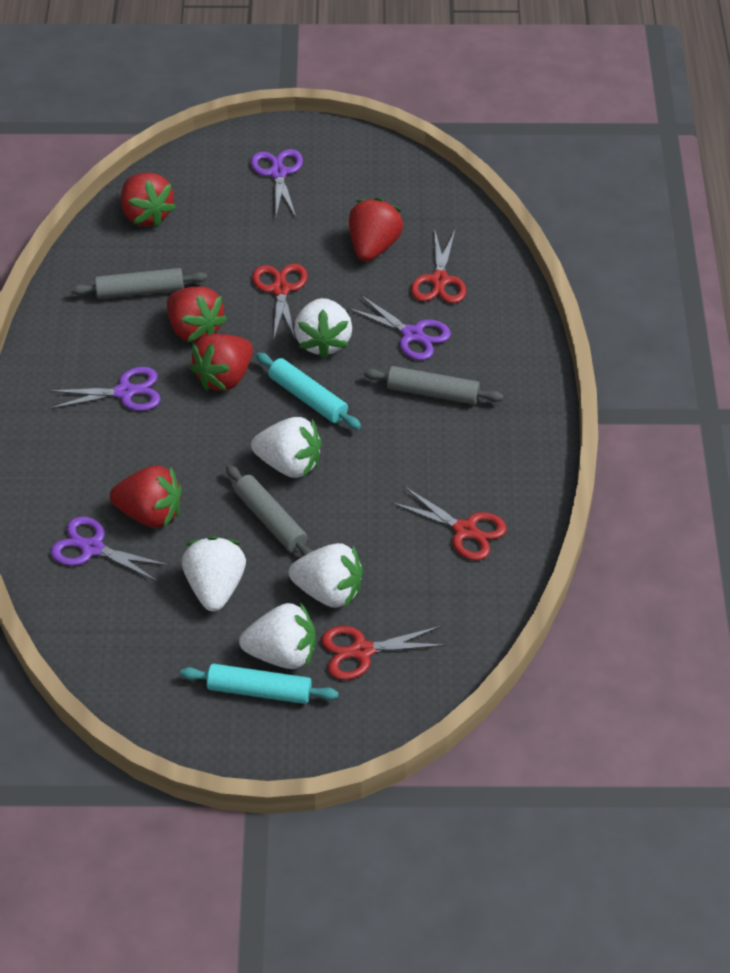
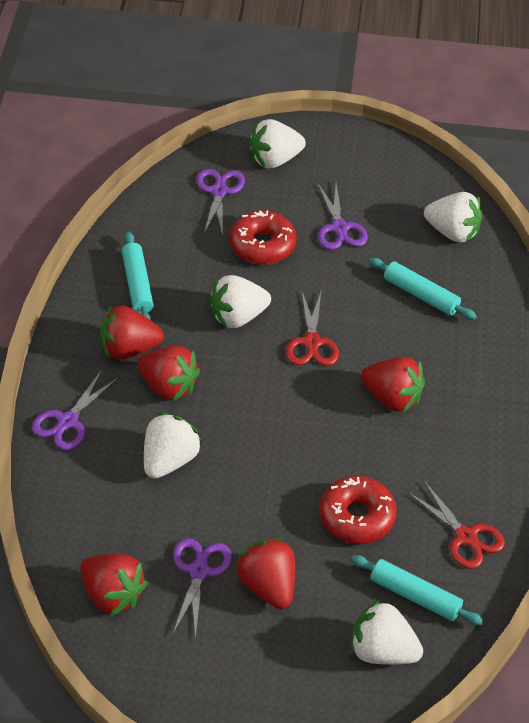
grey rolling pin: [71,268,207,299] [226,465,313,556] [364,366,504,405] = 3 -> none = 0
red donut: none = 0 -> [229,210,297,265] [319,476,397,544] = 2
red scissors: [252,264,308,339] [321,626,447,680] [392,486,507,561] [411,231,467,303] = 4 -> [286,292,339,366] [407,481,505,569] = 2
turquoise rolling pin: [180,664,339,704] [256,352,361,430] = 2 -> [122,232,154,320] [351,555,484,625] [369,258,477,320] = 3

